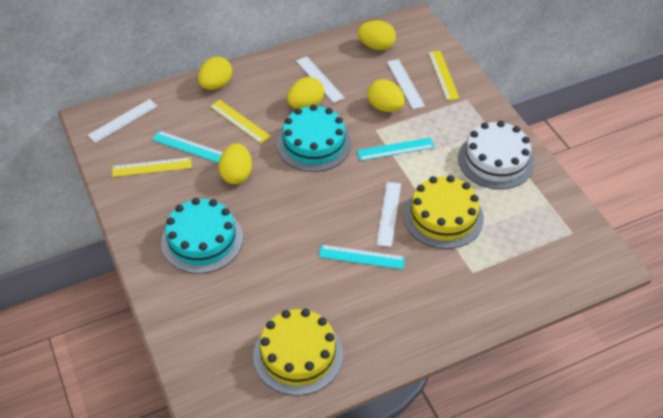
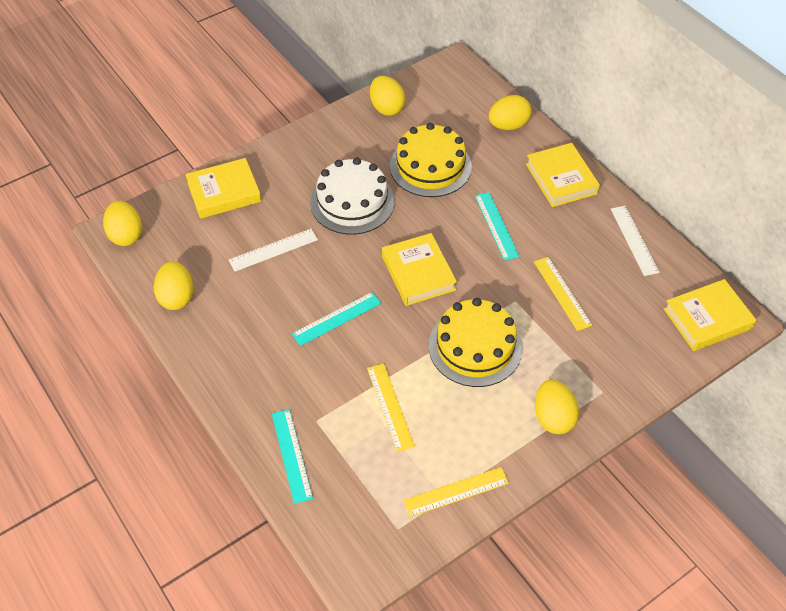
turquoise cake: [161,198,243,274] [277,104,352,172] = 2 -> none = 0
white ruler: [88,99,157,143] [296,56,345,103] [376,182,401,247] [387,59,425,109] = 4 -> [229,229,318,272] [611,206,660,276] = 2
yellow book: none = 0 -> [185,158,261,219] [382,233,457,306] [526,143,600,207] [664,279,756,351] = 4

